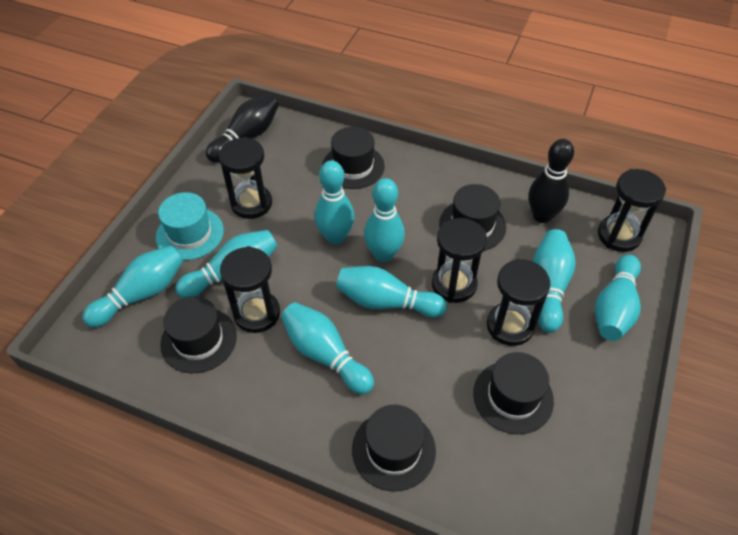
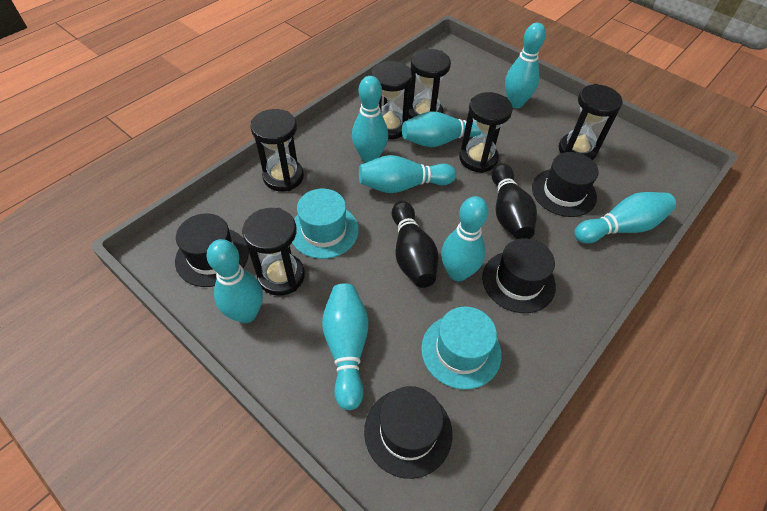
black hat: [160,296,237,373] [322,127,385,189] [352,405,436,491] [439,184,506,251] [473,352,554,434] = 5 -> [175,213,249,287] [364,386,452,479] [482,238,556,313] [532,152,598,217] = 4
black hourglass: [219,137,272,219] [220,246,280,333] [432,218,487,303] [487,259,550,346] [598,169,666,252] = 5 -> [242,208,305,296] [250,109,304,191] [371,60,412,139] [408,49,451,119] [459,92,513,173] [559,84,623,160] = 6
turquoise hat: [156,192,224,260] = 1 -> [292,189,359,259] [421,307,501,390] = 2

